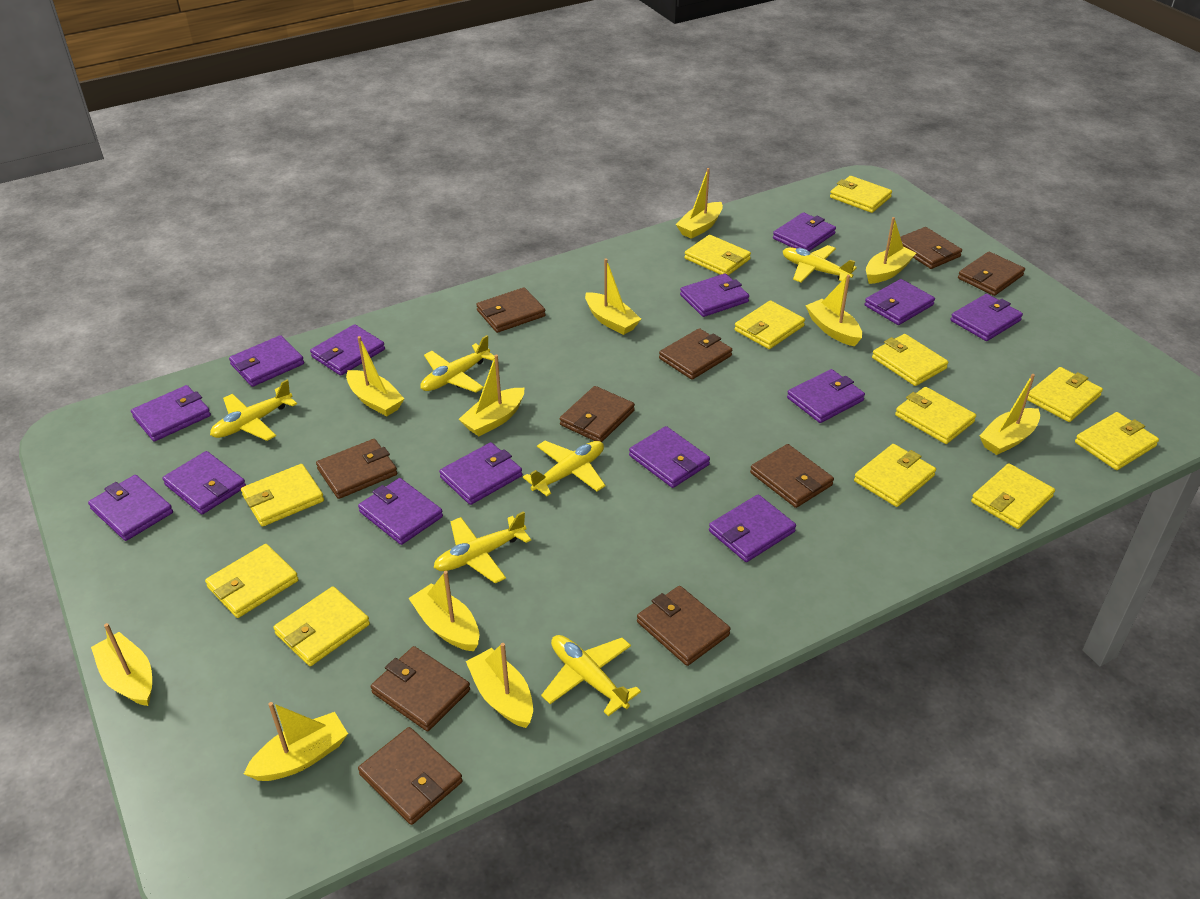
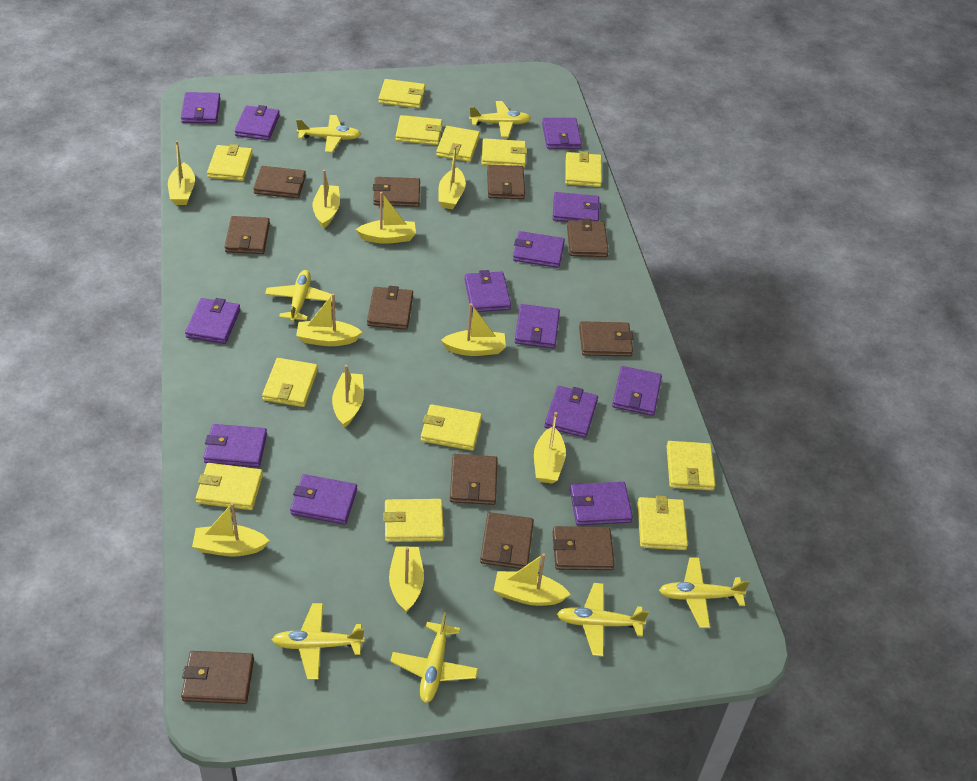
brown wallet: [316,439,397,499] [358,727,463,825] [371,646,470,731] [476,287,546,333] [560,386,635,442] [637,586,731,666] [659,328,732,380] [750,444,834,508] [900,227,962,269] [958,252,1025,296] = 10 -> [181,651,254,704] [225,216,270,254] [253,166,306,199] [367,286,413,330] [373,177,420,207] [450,454,498,505] [480,512,534,569] [487,165,525,199] [553,526,615,570] [567,218,609,257] [579,321,633,357] = 11
purple wallet: [88,475,173,541] [131,385,211,442] [163,451,246,514] [229,335,304,387] [310,324,385,376] [358,478,443,545] [439,442,522,505] [629,426,710,488] [680,273,749,317] [709,494,796,562] [773,212,836,251] [787,369,865,423] [865,279,935,325] [951,294,1023,341] = 14 -> [181,92,221,123] [185,298,240,344] [203,424,267,467] [234,105,280,140] [290,474,357,525] [464,270,511,312] [513,231,565,268] [514,304,560,349] [542,118,582,149] [544,386,598,438] [553,192,601,222] [570,482,633,525] [612,366,662,416] = 13
yellow plane: [210,380,297,441] [421,335,495,393] [433,511,531,583] [523,441,605,496] [541,635,641,716] [783,245,857,283] = 6 -> [265,270,332,322] [272,603,365,680] [296,115,361,153] [390,612,478,703] [469,101,531,137] [557,583,649,656] [659,557,750,628] = 7

